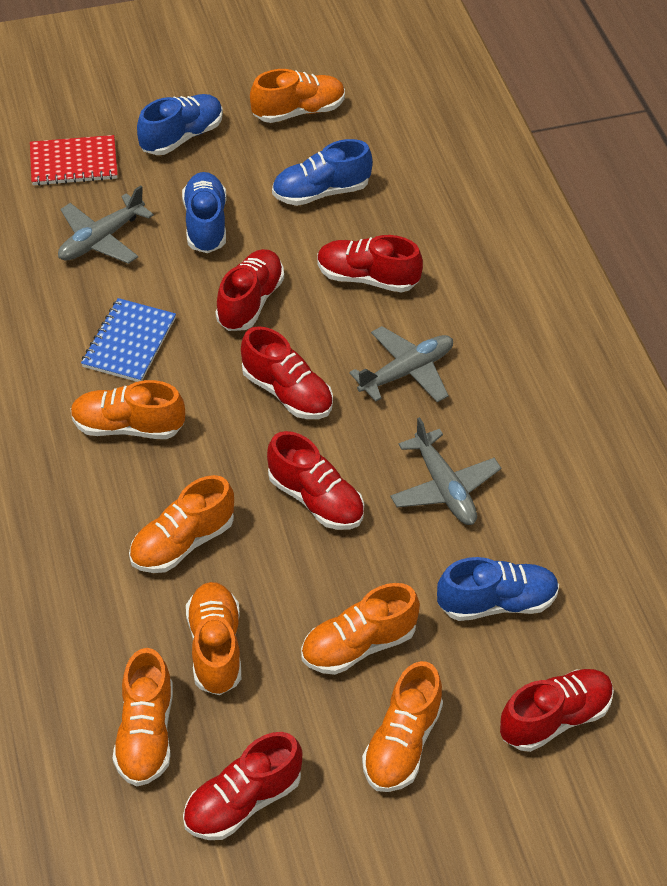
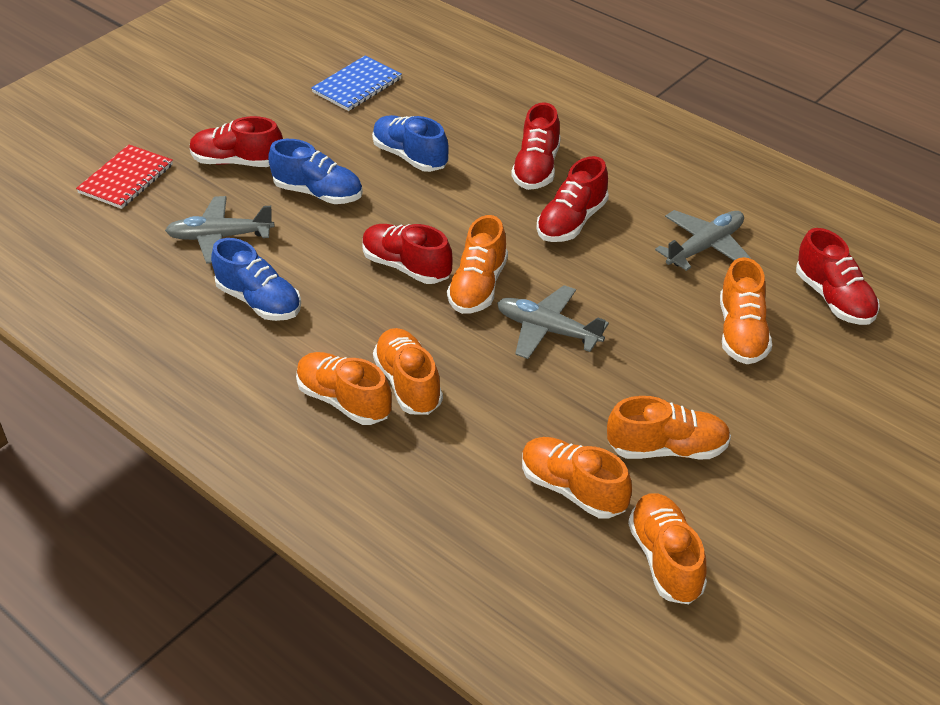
blue shoe: [137,94,223,155] [182,172,227,253] [272,139,373,206] [437,557,559,621] = 4 -> [211,238,301,321] [268,139,363,204] [372,115,449,172] = 3
red shoe: [183,732,302,840] [215,249,284,331] [241,326,333,419] [267,431,364,530] [317,235,423,293] [500,669,614,752] = 6 -> [190,116,283,167] [362,224,453,284] [512,102,561,190] [537,156,609,242] [796,228,880,325] = 5

